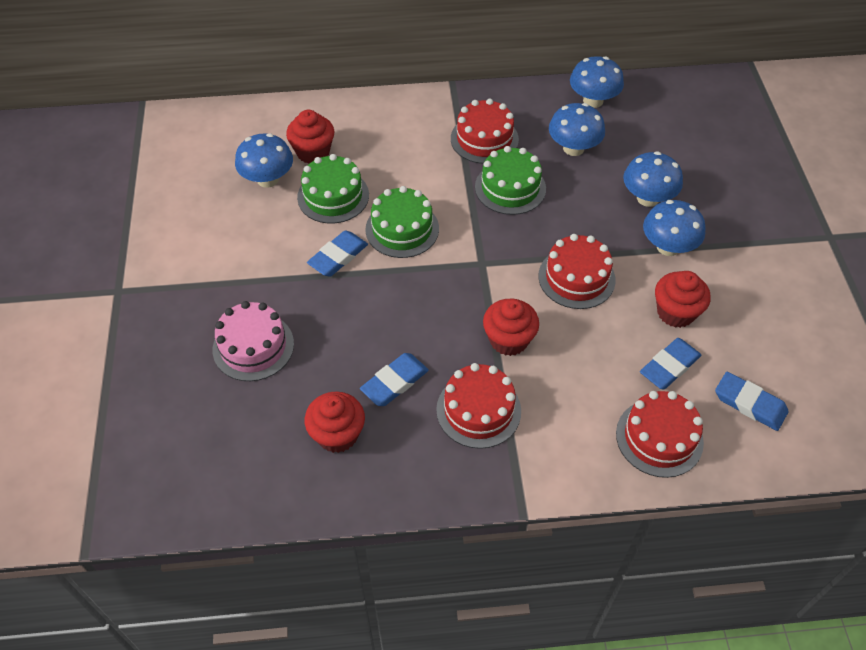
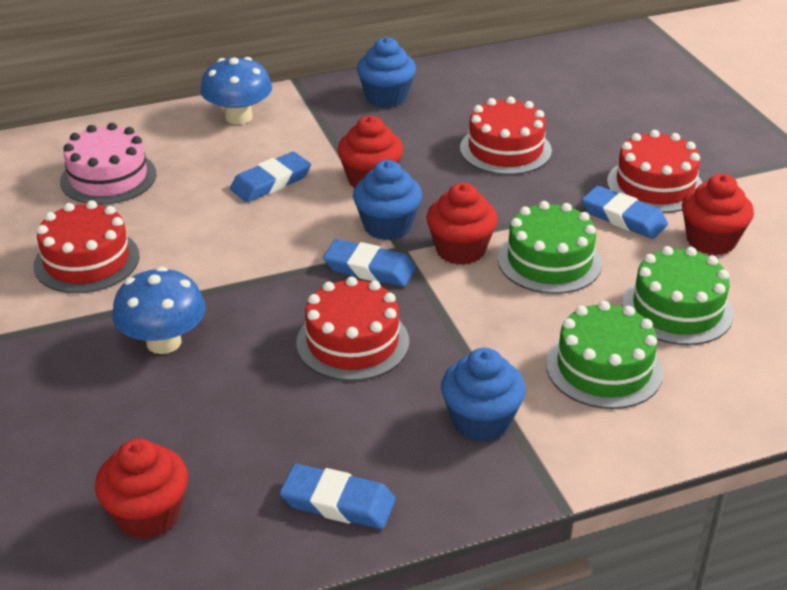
blue cupcake: none = 0 -> [353,160,422,240] [357,37,416,108] [441,348,526,442] = 3
blue mushroom: [235,133,293,188] [549,103,605,156] [570,56,624,108] [623,151,683,207] [643,200,706,256] = 5 -> [112,267,206,354] [200,57,272,124] = 2

